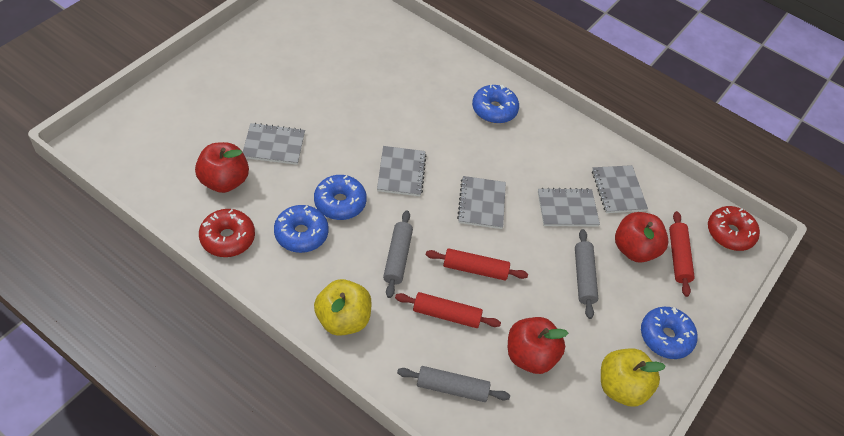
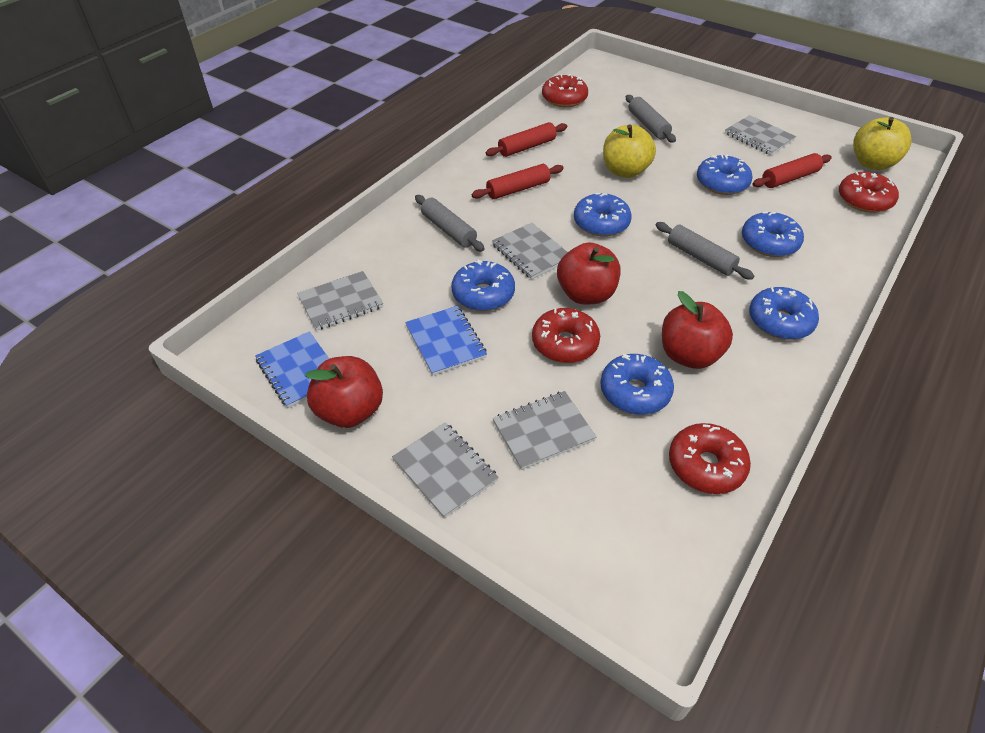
blue donut: [274,205,329,253] [314,175,367,220] [472,85,519,124] [641,307,698,359] = 4 -> [452,259,515,311] [574,193,632,237] [600,354,674,415] [697,155,753,195] [742,212,804,257] [749,287,819,340] = 6
blue notebook: none = 0 -> [255,331,329,408] [405,306,487,375] = 2
red donut: [199,209,255,257] [708,206,760,251] = 2 -> [532,308,600,363] [542,74,588,107] [669,423,751,494] [839,172,899,213] = 4

